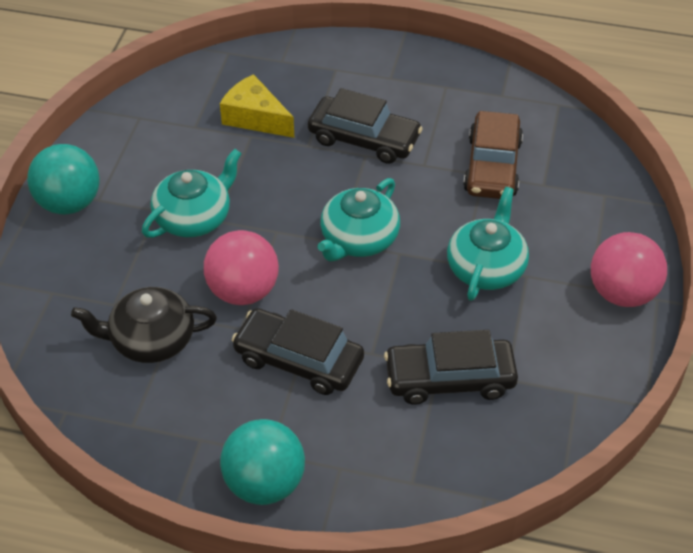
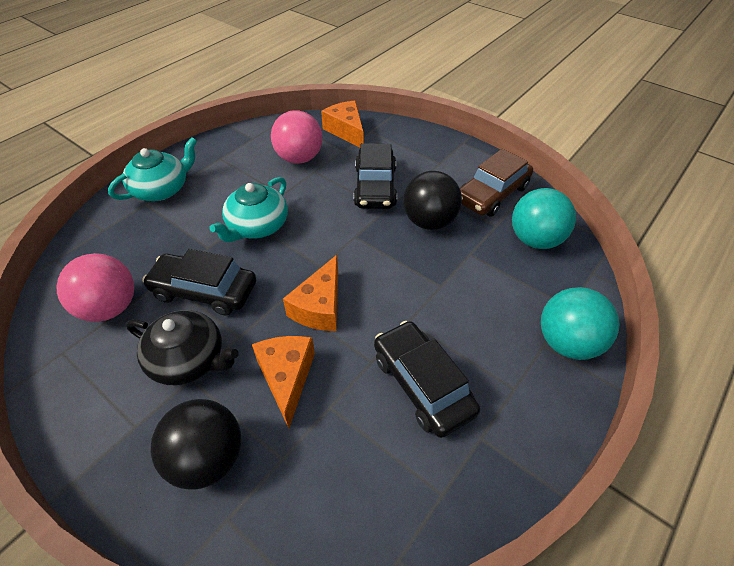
black ball: none = 0 -> [151,399,242,489] [403,171,462,230] = 2
orange cheese: none = 0 -> [252,336,315,428] [283,255,338,331] [321,101,363,147] = 3
turquoise teapot: [142,149,242,238] [318,178,400,262] [447,187,529,301] = 3 -> [108,137,197,201] [209,177,288,242] = 2
yellow cheese: [220,74,294,138] = 1 -> none = 0

